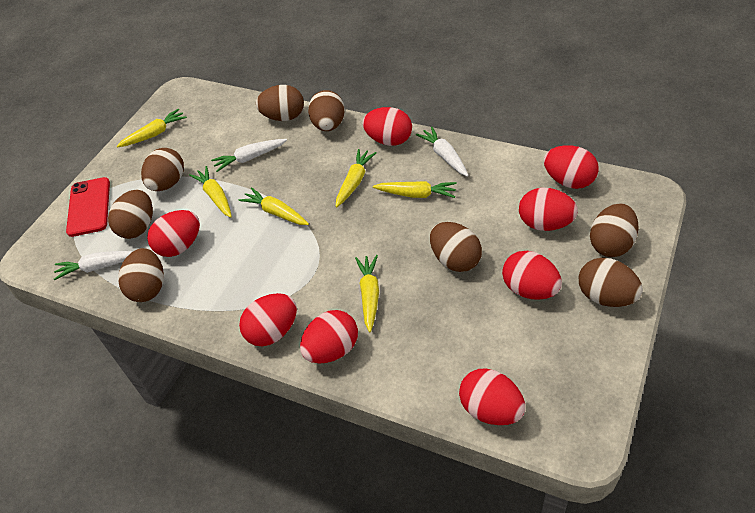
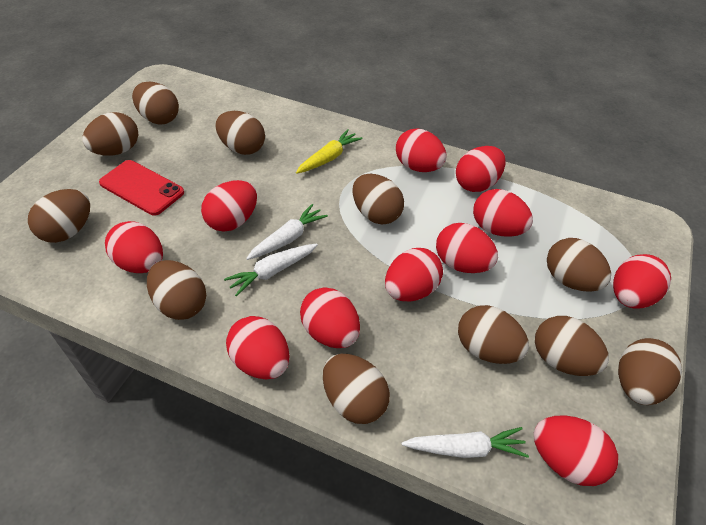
brown egg: [108,190,153,239] [118,248,164,302] [141,148,184,191] [256,85,304,121] [308,90,345,131] [430,222,482,272] [579,258,643,307] [590,203,639,257] = 8 -> [28,189,90,243] [82,112,138,156] [132,82,179,124] [147,260,206,320] [215,111,265,155] [323,354,390,424] [352,174,404,224] [458,305,529,364] [535,316,609,376] [547,238,611,292] [618,338,682,405] = 11
red egg: [147,210,200,257] [239,293,297,346] [300,310,358,364] [362,107,412,146] [459,368,525,425] [502,251,562,300] [519,188,578,231] [544,146,599,189] = 8 -> [105,221,163,273] [201,180,257,232] [226,316,290,379] [300,287,360,348] [385,248,443,301] [396,128,447,172] [436,223,498,273] [456,146,506,192] [473,189,533,237] [534,415,618,486] [613,254,671,309] = 11
yellow carrot: [117,109,187,147] [189,166,232,218] [239,187,309,225] [336,149,376,208] [355,255,379,332] [373,181,457,198] = 6 -> [296,129,363,174] = 1

